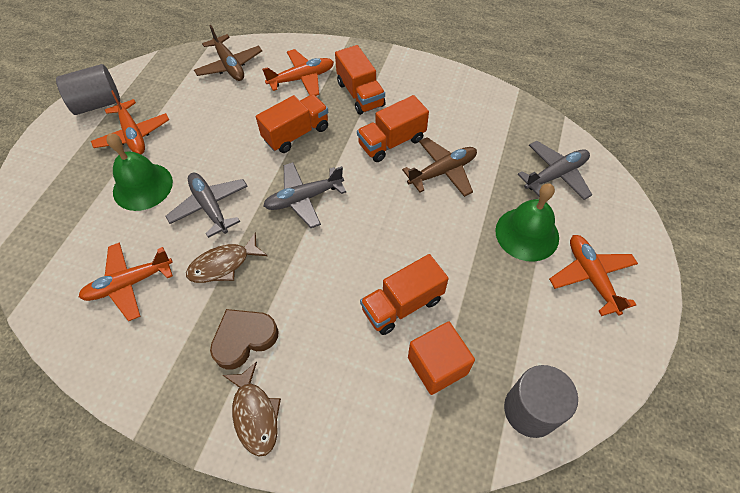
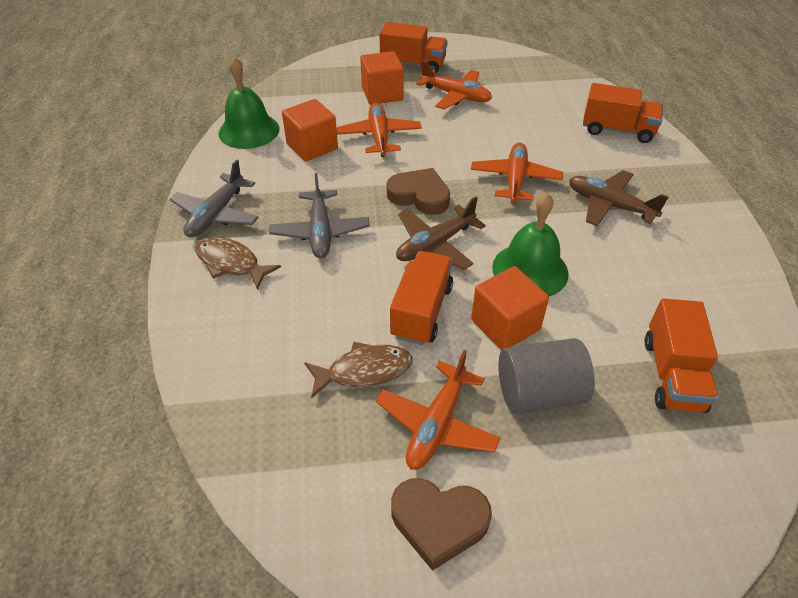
brown heart: [210,309,278,369] = 1 -> [386,168,450,215] [391,478,492,571] = 2
grey cylinder: [56,64,120,115] [504,365,578,438] = 2 -> [498,338,595,414] = 1
grey plane: [165,173,248,238] [263,162,346,228] [518,141,592,200] = 3 -> [170,159,259,238] [269,173,370,258] = 2
orange cube: [408,321,475,395] = 1 -> [282,99,338,162] [360,51,404,105] [471,266,549,350] = 3

